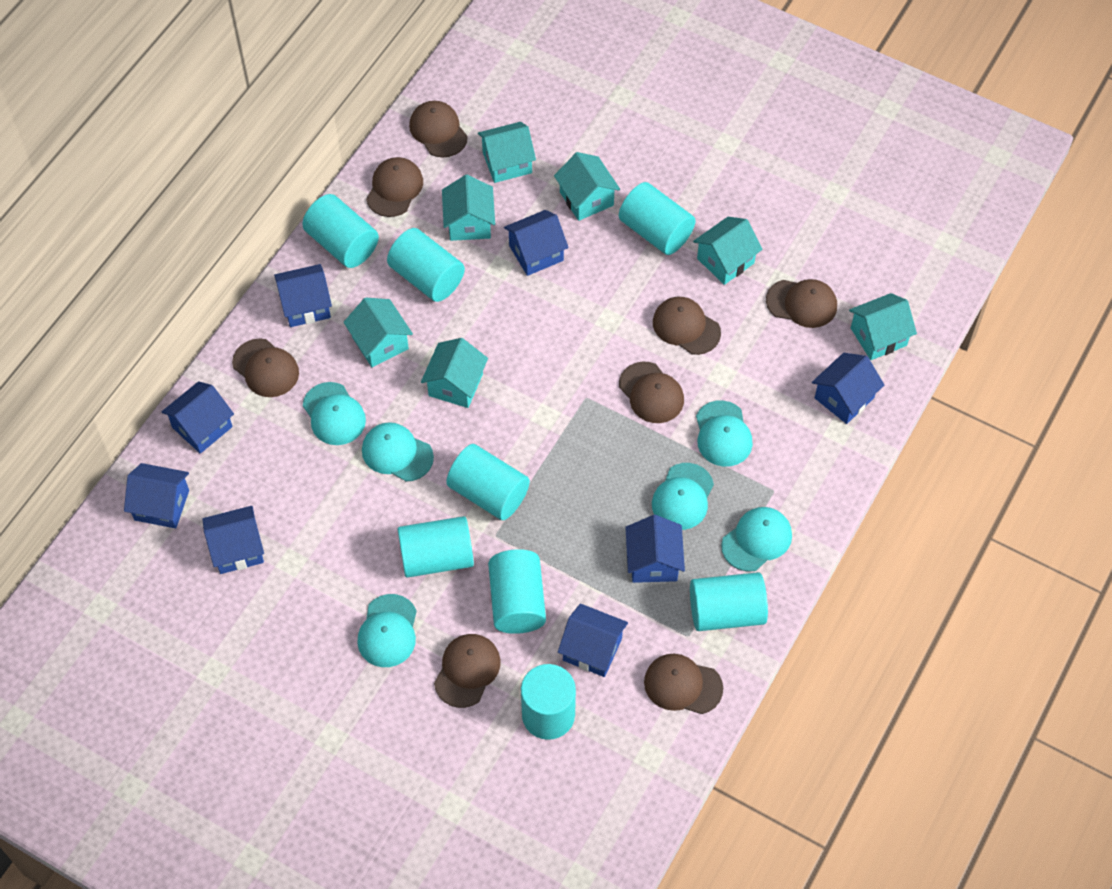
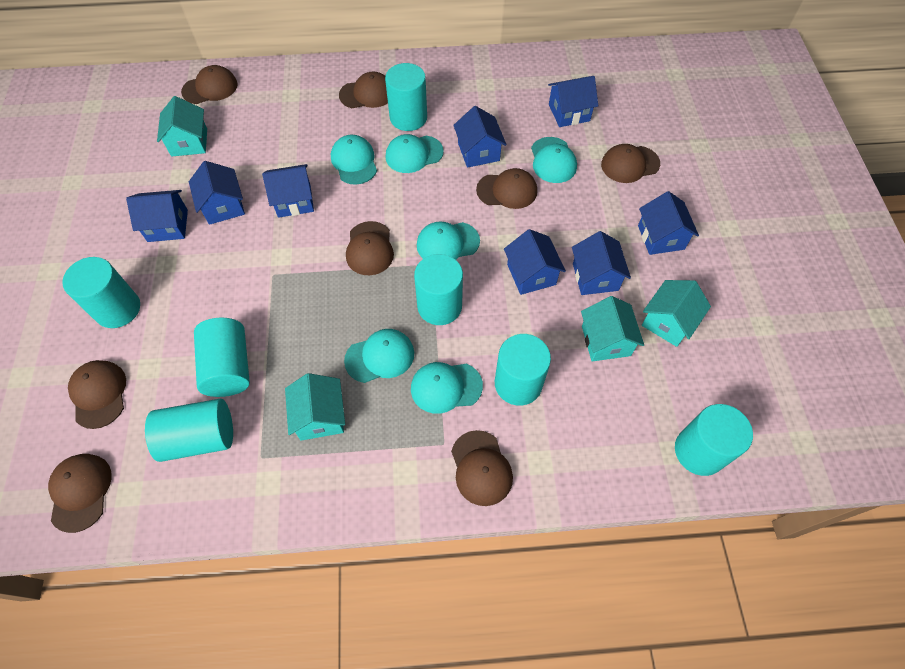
turquoise cylinder: [302,194,379,268] [387,228,465,302] [398,516,474,578] [446,444,530,520] [488,549,546,634] [521,664,576,740] [619,182,696,255] [690,572,768,631] = 8 -> [62,257,140,328] [145,399,233,462] [194,318,250,397] [385,63,427,131] [414,254,463,325] [495,334,551,405] [675,404,753,476] = 7
turquoise house: [343,298,413,367] [421,338,488,408] [442,175,495,241] [478,122,536,183] [554,152,620,221] [693,217,763,285] [849,293,917,360] = 7 -> [157,96,207,157] [285,373,345,441] [581,296,644,361] [642,280,711,347] = 4

